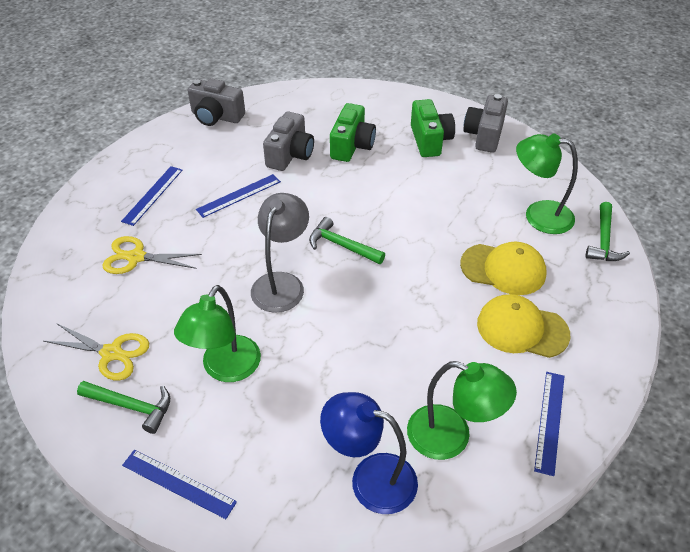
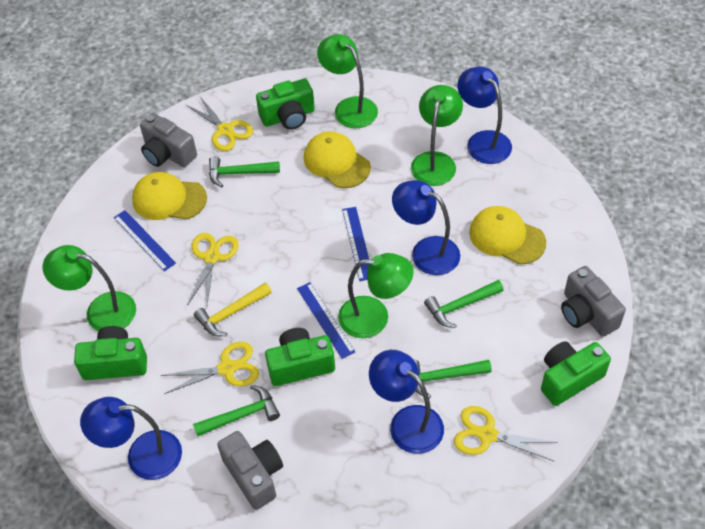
blue lamp: [320,392,418,514] = 1 -> [80,397,182,480] [369,350,444,454] [392,180,460,275] [457,67,512,164] = 4
blue ruler: [121,166,183,226] [122,450,237,519] [196,174,281,218] [534,372,565,476] = 4 -> [114,210,176,271] [297,282,355,359] [342,207,370,281] = 3
green camera: [330,103,376,162] [411,99,455,157] = 2 -> [74,326,147,380] [256,79,315,130] [265,328,335,386] [541,341,611,406] = 4
green hammer: [77,381,170,434] [309,217,385,264] [586,202,630,261] = 3 -> [193,385,280,437] [209,156,280,188] [414,360,492,399] [424,280,504,328] = 4
green lamp: [174,285,261,382] [407,361,517,460] [516,133,578,234] = 3 -> [43,245,136,331] [317,34,378,128] [338,253,414,338] [411,85,463,186] = 4
grey lamp: [251,193,309,313] = 1 -> none = 0
yellow cap: [460,242,547,295] [477,294,571,358] = 2 -> [132,172,207,220] [304,131,371,188] [469,206,546,265] = 3
yellow hammer: none = 0 -> [194,283,272,336] = 1
yellow scissors: [43,323,149,381] [102,236,202,274] = 2 -> [161,342,259,394] [186,97,253,151] [187,233,239,306] [454,406,558,461] = 4

